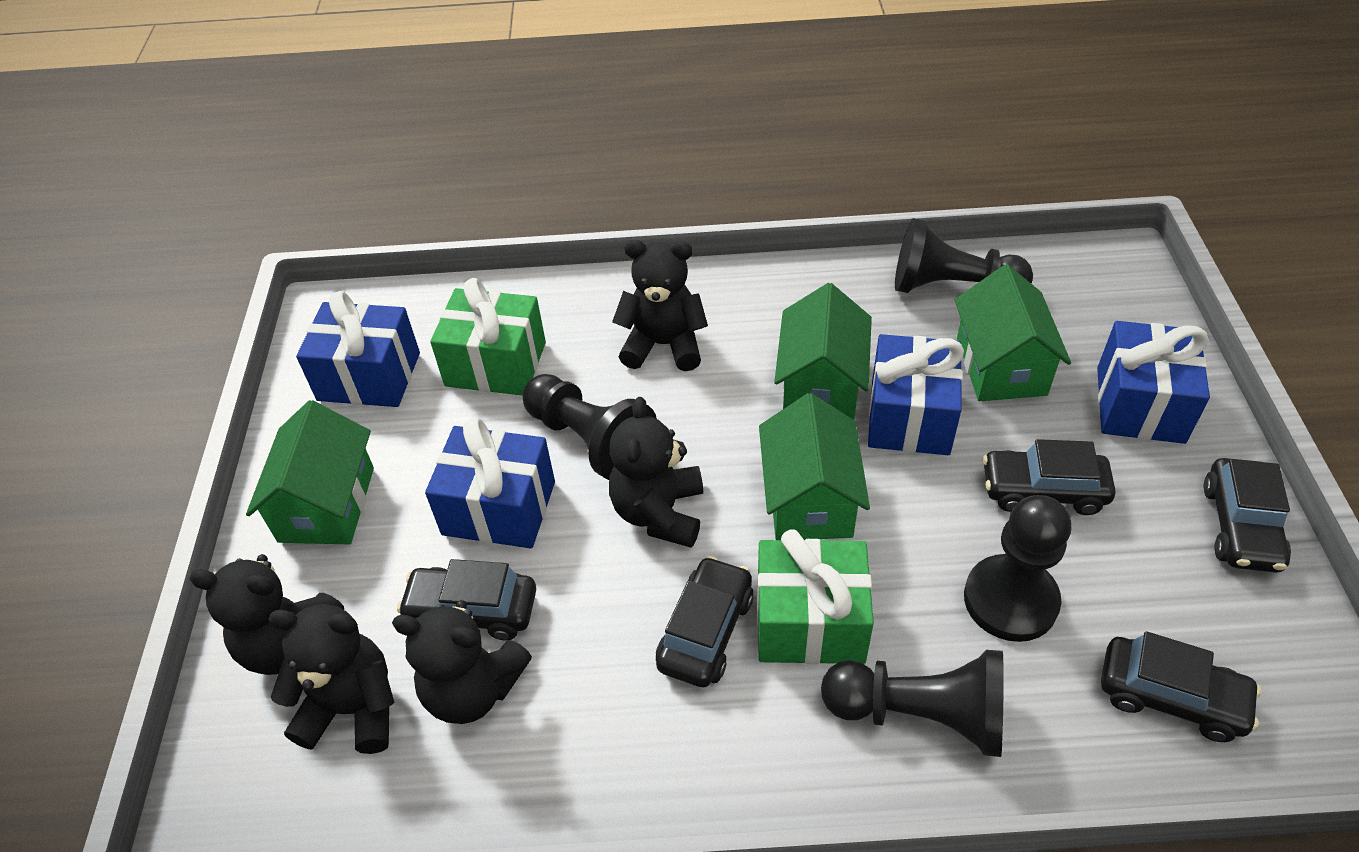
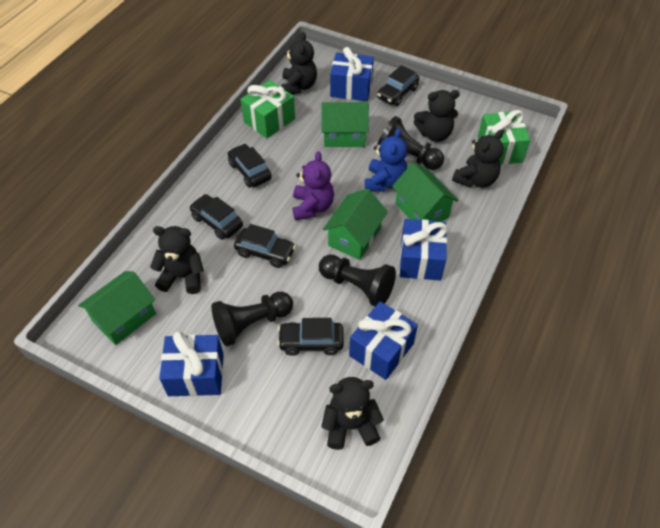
black pawn: [523,374,657,480] [821,650,1004,757] [895,218,1033,293] [964,495,1072,642] = 4 -> [212,292,293,346] [319,255,396,307] [377,116,444,170] = 3
blue teddy bear: none = 0 -> [365,128,407,192] = 1
purple teddy bear: none = 0 -> [292,151,334,220] = 1

